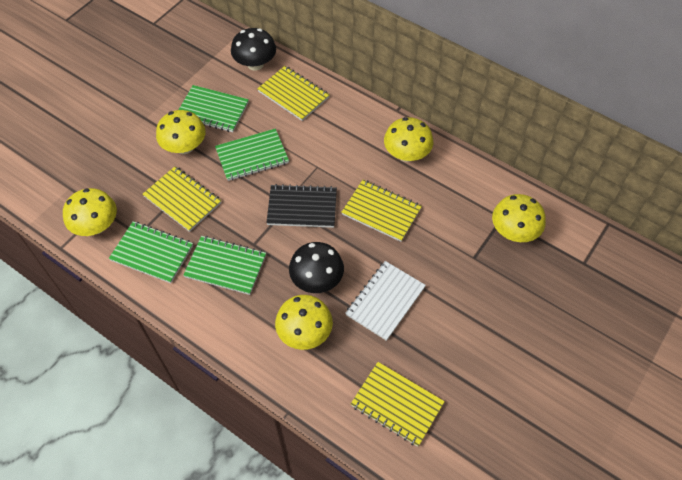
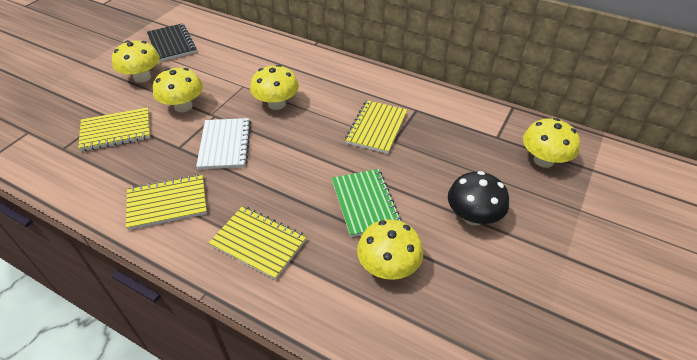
black mushroom: [231,28,276,71] [289,242,344,293] = 2 -> [448,171,509,226] = 1
green notebook: [109,221,193,283] [179,85,249,132] [183,236,266,295] [215,129,289,181] = 4 -> [332,169,402,237] = 1

